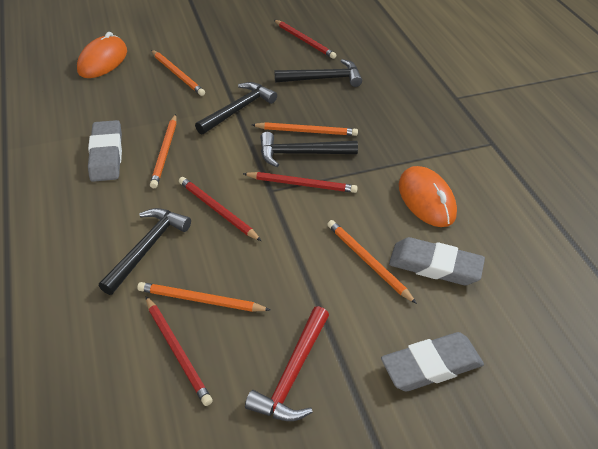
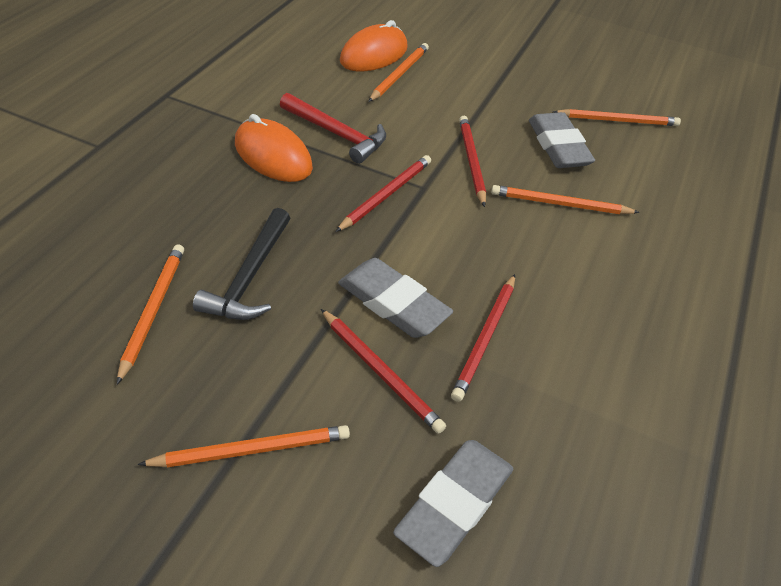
black hammer: [99,208,191,295] [195,82,277,135] [260,132,358,167] [275,59,362,87] = 4 -> [193,208,290,320] = 1

